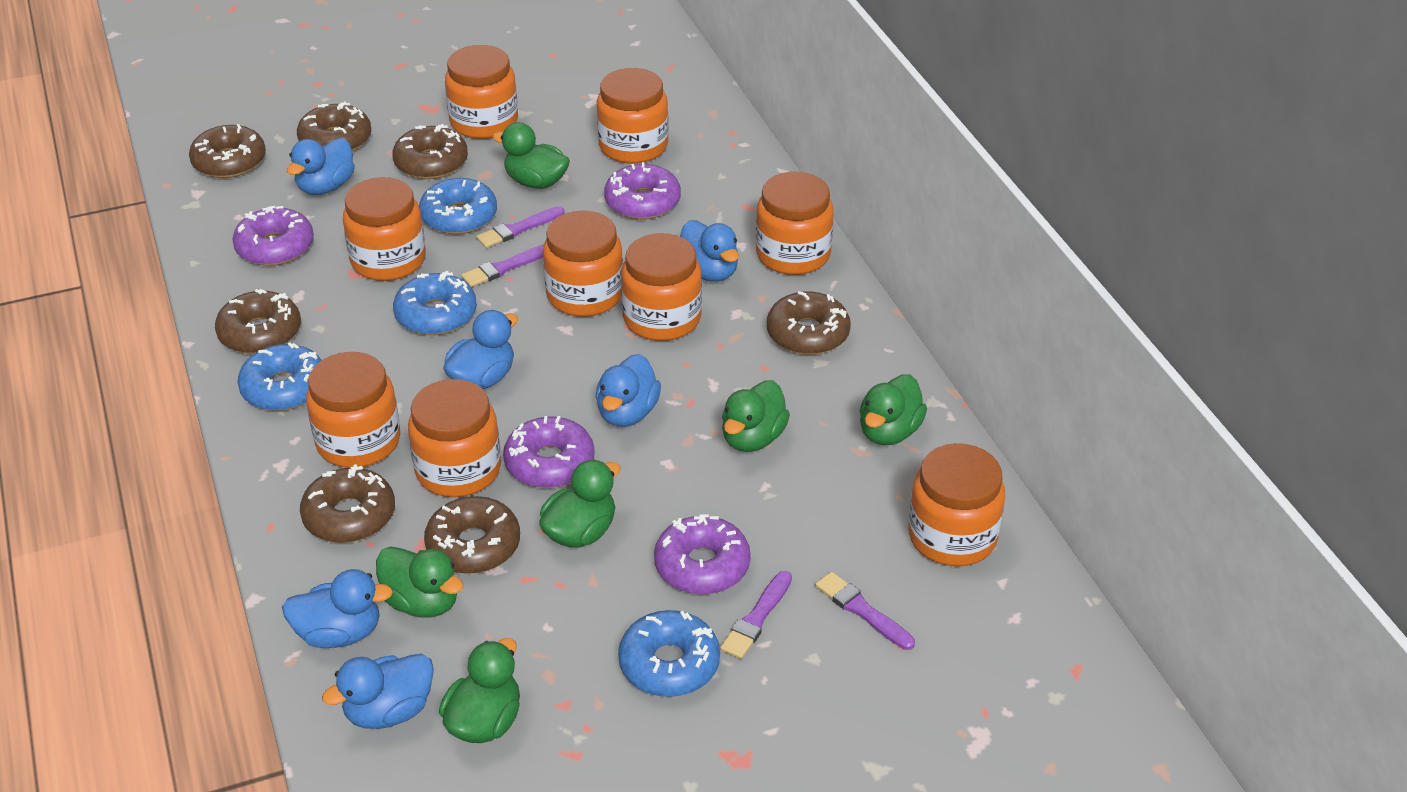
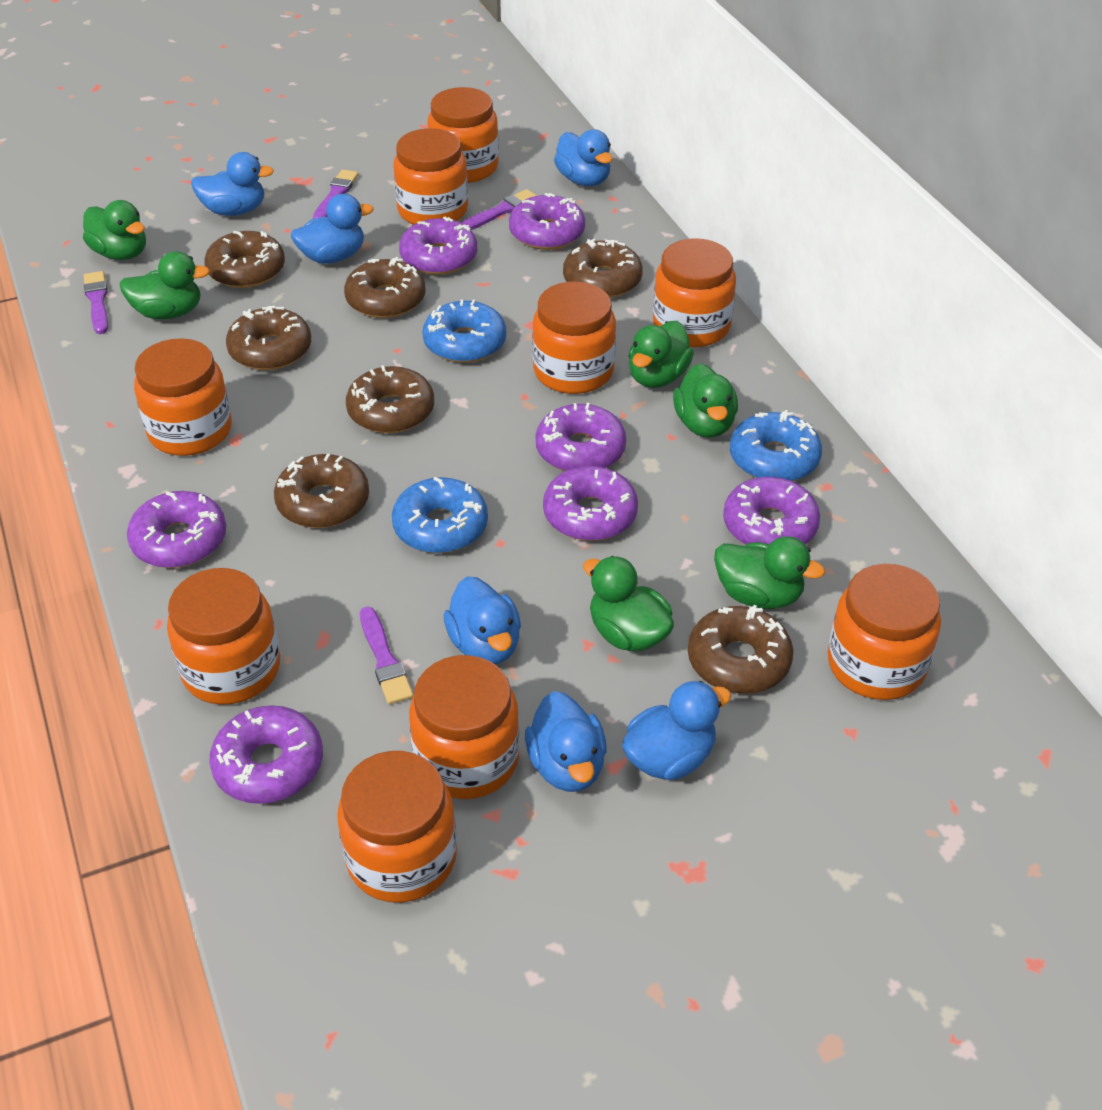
blue donut: [237,343,322,411] [393,271,477,335] [419,178,497,234] [618,610,720,697] = 4 -> [392,477,488,553] [422,300,506,363] [730,410,822,481] = 3
purple donut: [232,206,314,266] [503,416,595,488] [604,162,681,220] [654,514,751,595] = 4 -> [127,491,226,568] [209,705,323,804] [399,217,477,275] [509,193,585,250] [536,403,626,471] [543,466,638,541] [723,477,820,545] = 7

